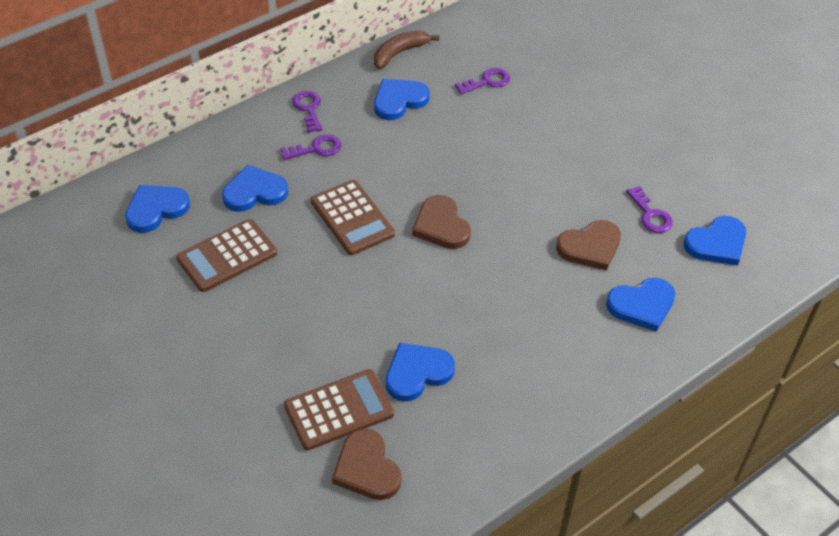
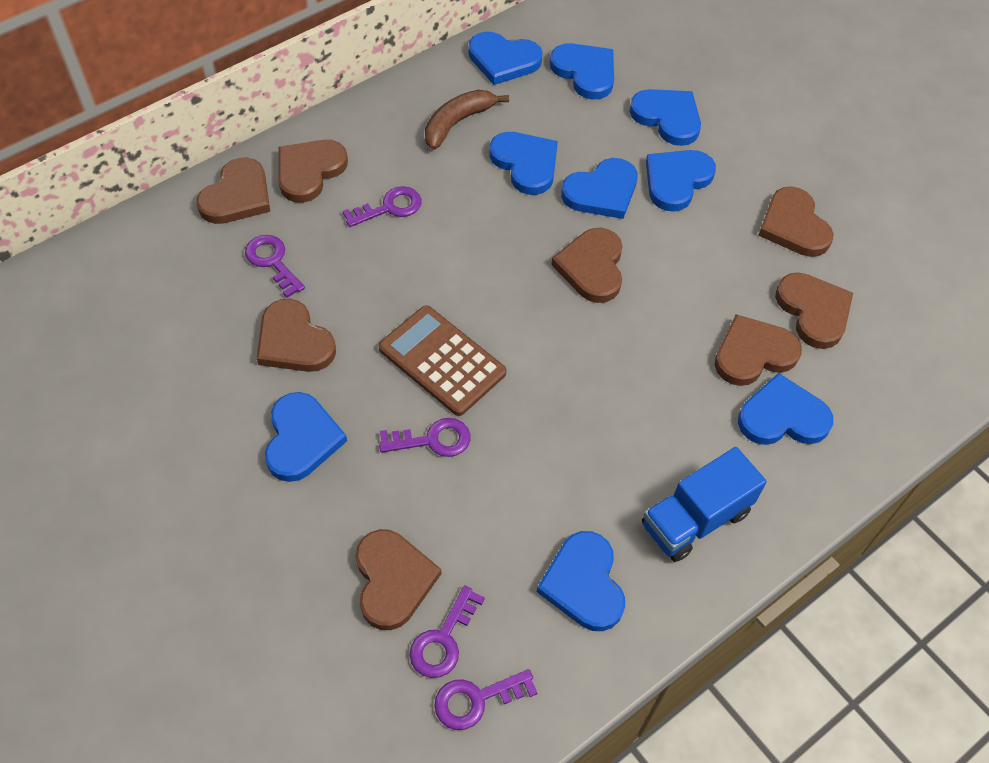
blue heart: [125,185,190,233] [222,165,288,212] [374,79,430,120] [386,343,455,401] [606,278,675,332] [684,216,746,266] = 6 -> [265,392,347,482] [469,32,543,85] [489,132,558,195] [537,531,625,631] [550,43,614,100] [561,158,637,219] [629,89,701,146] [646,150,716,212] [738,373,833,445] = 9
blue truck: none = 0 -> [642,447,767,562] = 1
brown calculator: [176,219,277,292] [284,369,394,450] [311,180,395,255] = 3 -> [378,305,507,416] = 1
brown heart: [332,429,401,500] [412,195,471,249] [556,220,621,270] = 3 -> [197,157,270,224] [257,299,336,372] [278,140,348,203] [355,529,441,630] [551,228,623,303] [715,314,802,386] [758,186,834,257] [775,273,853,349] = 8
purple key: [280,134,342,160] [292,91,323,133] [455,68,510,94] [626,186,673,233] = 4 -> [245,235,305,298] [343,186,422,227] [379,418,470,457] [410,585,485,678] [434,669,537,730] = 5

